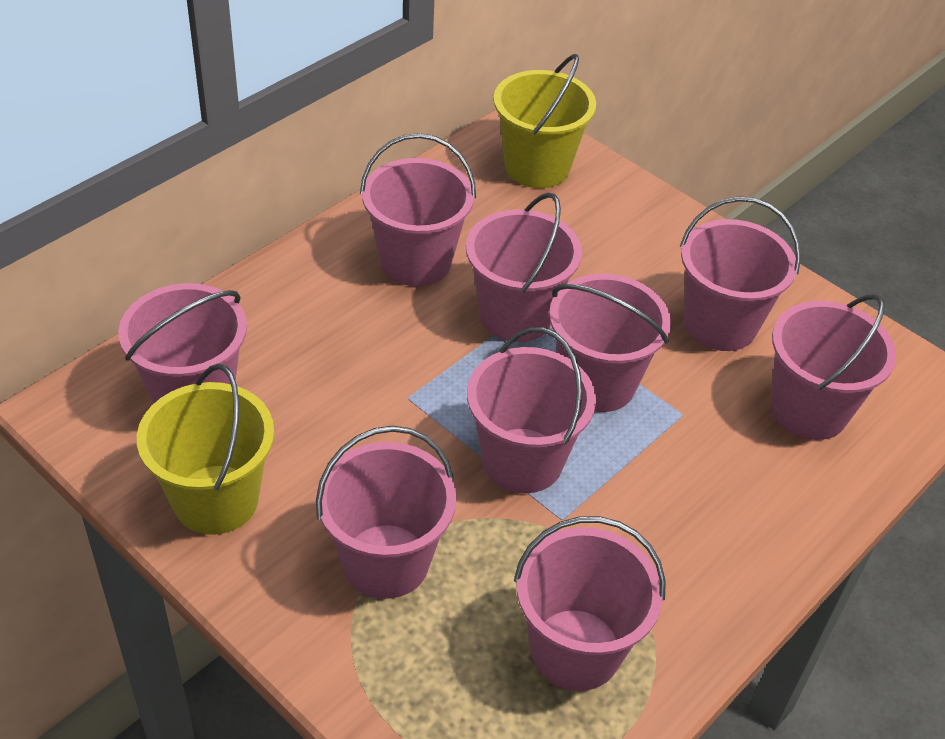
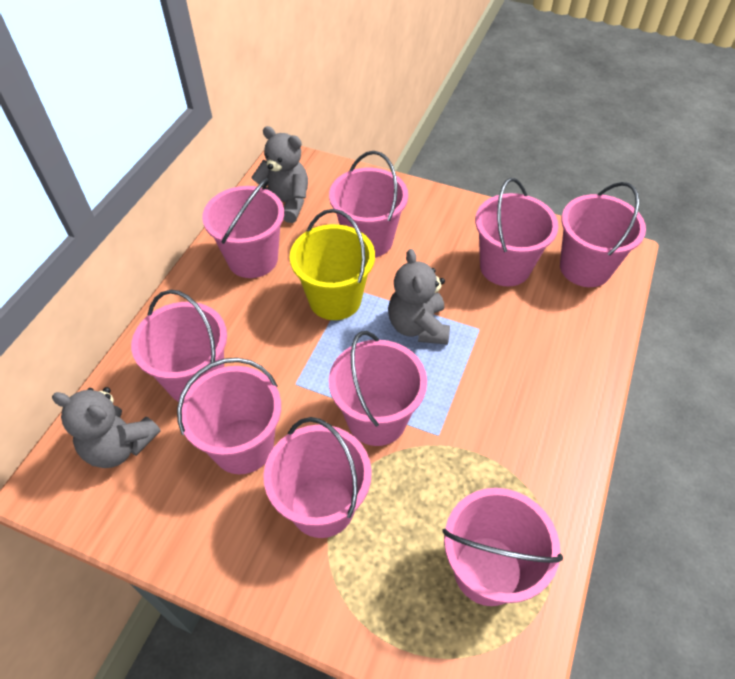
grey teddy bear: none = 0 -> [52,387,161,468] [251,126,308,223] [388,249,450,345] = 3
yellow bucket: [137,364,274,535] [494,54,596,188] = 2 -> [290,209,375,320] = 1

